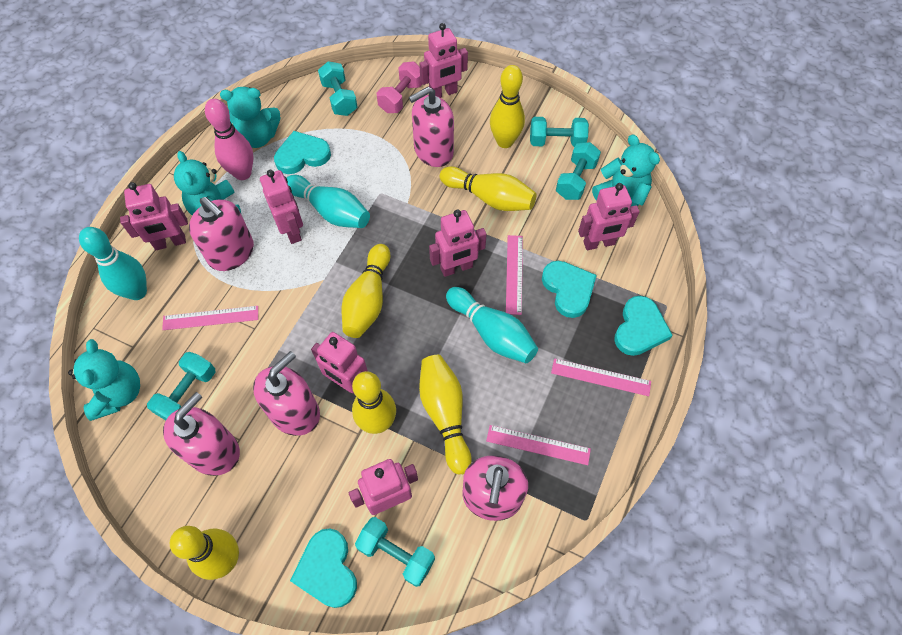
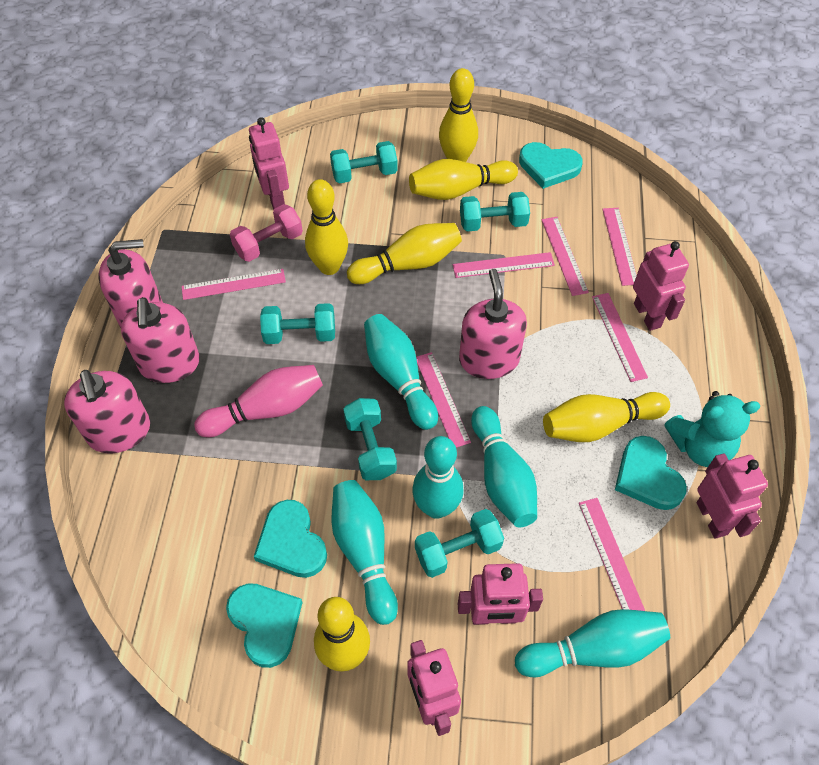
pink robot: [120,182,188,250] [260,170,303,244] [311,332,368,394] [349,459,418,515] [419,23,468,98] [429,210,487,277] [578,183,640,250] = 7 -> [249,117,289,209] [408,640,461,736] [458,563,543,625] [633,241,689,331] [696,453,768,539] = 5
pink ruler: [162,306,258,330] [486,425,591,465] [506,235,523,315] [551,358,651,396] = 4 -> [181,269,286,300] [416,352,471,448] [453,252,555,278] [542,217,589,296] [579,498,645,611] [592,293,648,382] [602,208,637,286] = 7
pink soap dispenser: [163,392,240,476] [189,197,254,271] [253,351,320,436] [409,87,454,167] [462,455,528,521] = 5 -> [64,370,150,454] [98,239,163,328] [121,297,200,383] [459,269,527,379] = 4
turquoise bowling pin: [79,227,147,300] [287,175,370,228] [446,287,538,363] = 3 -> [331,480,398,625] [364,314,438,430] [412,436,464,519] [471,406,537,527] [515,609,670,677] = 5
turquoise teddy bear: [68,339,140,421] [174,151,241,215] [220,87,281,148] [592,134,660,206] = 4 -> [664,391,761,467] = 1

